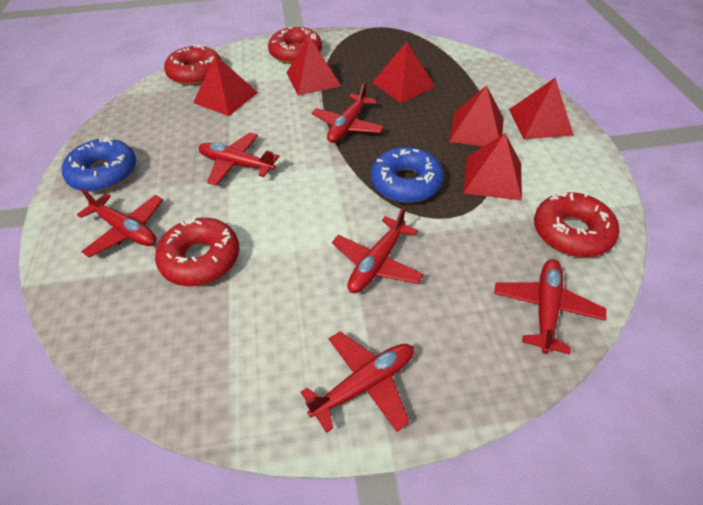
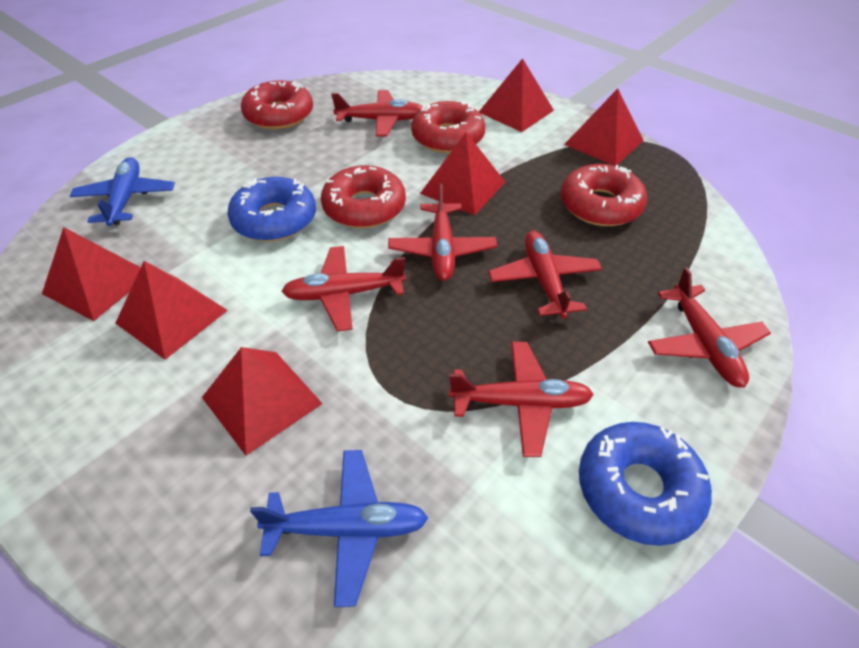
blue plane: none = 0 -> [70,157,175,226] [250,450,428,607] = 2

